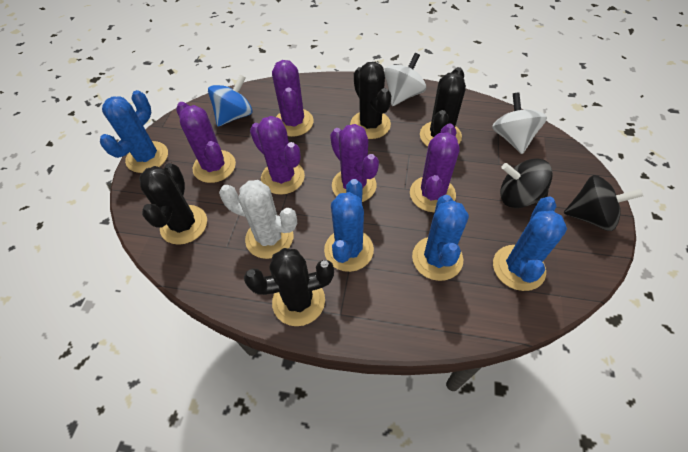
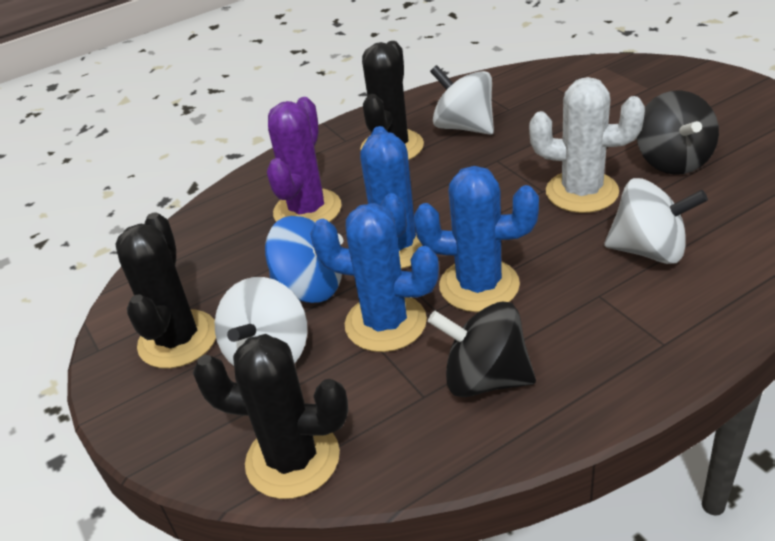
black cactus: [139,163,207,245] [244,248,334,326] [350,62,391,139] [420,67,466,147] = 4 -> [115,212,216,369] [193,334,348,499] [360,41,424,160] = 3
blue cactus: [100,90,168,173] [324,179,374,272] [412,195,469,281] [493,196,567,291] = 4 -> [310,203,439,352] [360,126,422,269] [414,166,539,312] = 3
purple cactus: [176,102,236,183] [250,116,305,195] [272,60,314,137] [330,124,379,202] [410,123,460,212] = 5 -> [267,97,341,222] = 1
white spinning top: [384,53,426,106] [492,92,547,154] = 2 -> [215,277,308,366] [430,65,494,135] [604,178,708,264] = 3

